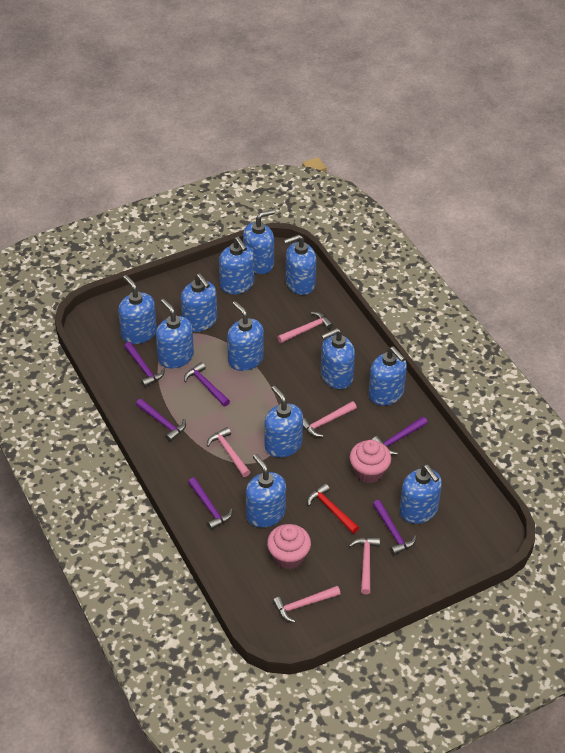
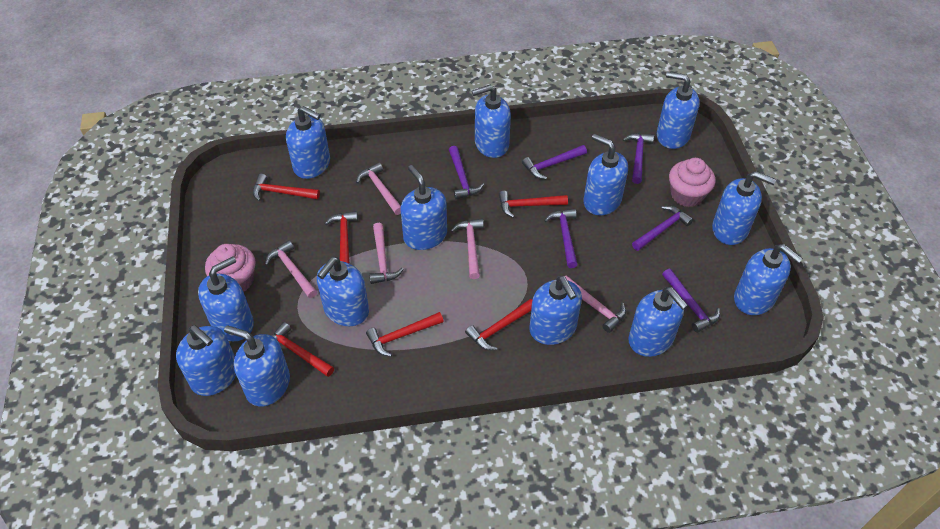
blue soap dispenser: [118,275,157,344] [156,299,194,368] [181,273,217,332] [219,237,254,294] [227,301,264,371] [243,209,275,274] [246,454,286,528] [264,386,303,458] [284,234,316,295] [321,328,355,389] [369,346,407,406] [400,465,442,524] = 12 -> [176,325,236,396] [198,256,254,341] [224,325,290,406] [286,106,330,179] [317,257,369,326] [400,165,447,250] [472,85,511,158] [529,276,582,345] [583,134,628,215] [629,287,688,357] [657,72,700,149] [712,171,776,245] [734,244,803,315] = 13
red hammer: [307,483,359,534] = 1 -> [253,174,320,201] [271,322,334,377] [325,211,358,264] [366,312,444,357] [465,299,532,350] [499,191,568,218] = 6

